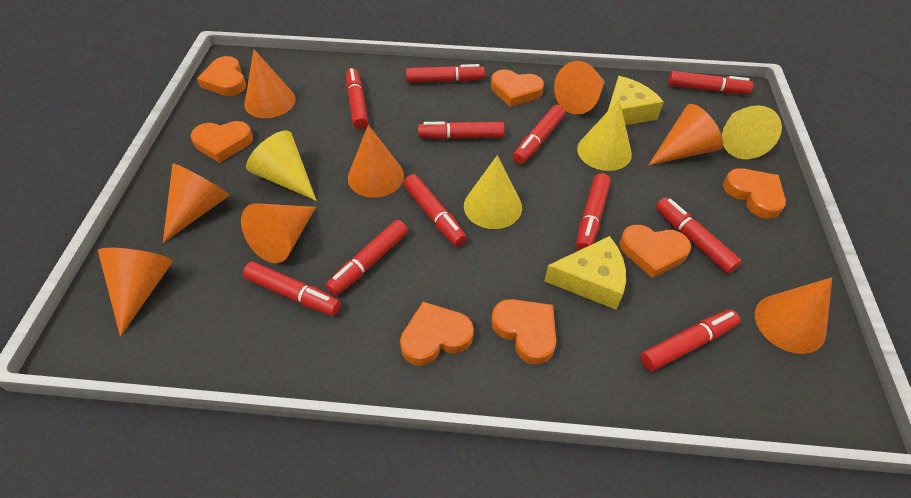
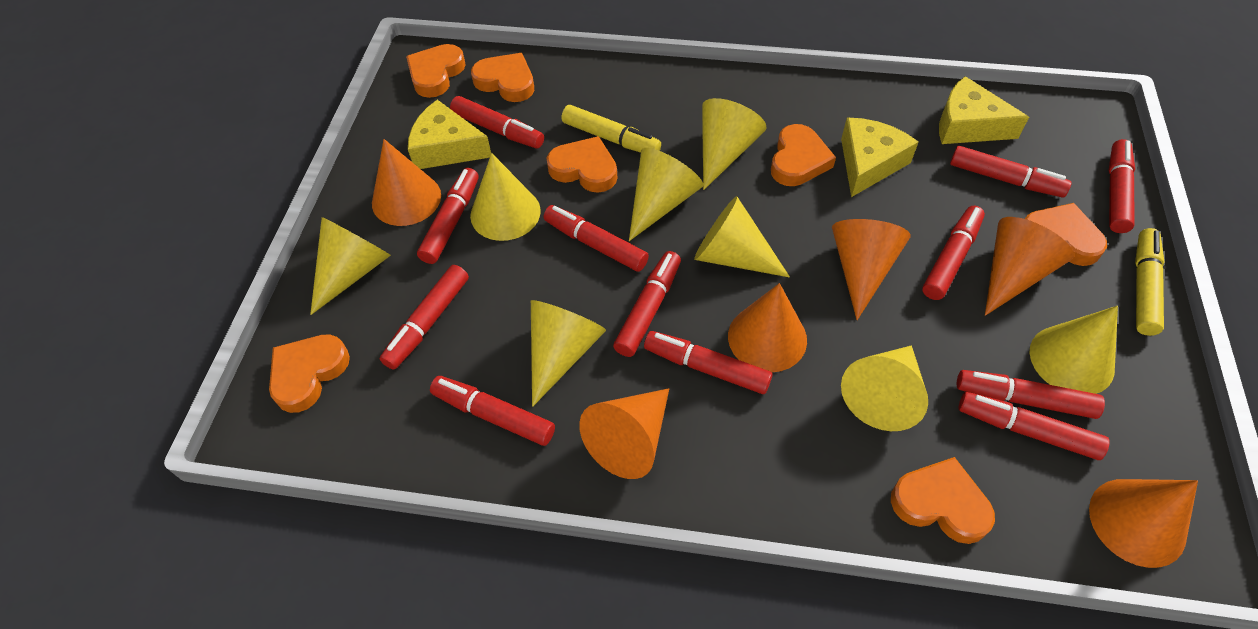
orange cone: [98,248,173,336] [163,163,230,243] [241,203,316,263] [245,49,296,118] [348,125,404,198] [554,61,605,115] [649,104,723,165] [755,277,832,354] = 8 -> [372,139,441,226] [579,388,669,479] [728,283,807,372] [832,219,911,320] [985,217,1074,316] [1089,479,1198,568] = 6
red marker: [243,262,341,316] [325,220,408,296] [346,68,368,130] [403,174,467,246] [406,64,485,83] [418,122,505,139] [513,105,565,164] [576,173,611,250] [640,310,740,371] [656,197,742,274] [668,71,753,94] = 11 -> [380,265,469,370] [417,168,479,264] [430,376,555,446] [450,96,544,149] [544,205,649,272] [613,251,681,357] [644,331,772,394] [922,206,985,300] [950,146,1071,197] [957,370,1105,419] [959,392,1109,460] [1109,139,1135,233] = 12
yellow cheese: [545,236,626,310] [608,76,664,125] = 2 -> [408,100,491,169] [841,118,918,197] [939,76,1029,144] = 3
yellow cone: [246,130,317,201] [464,155,522,229] [577,100,632,171] [722,105,782,159] = 4 -> [310,217,391,315] [470,153,541,241] [531,300,606,407] [629,148,703,241] [694,196,790,277] [702,98,766,190] [841,346,928,431] [1030,306,1118,394] = 8
yellow marker: none = 0 -> [562,105,661,153] [1135,228,1165,336] = 2

